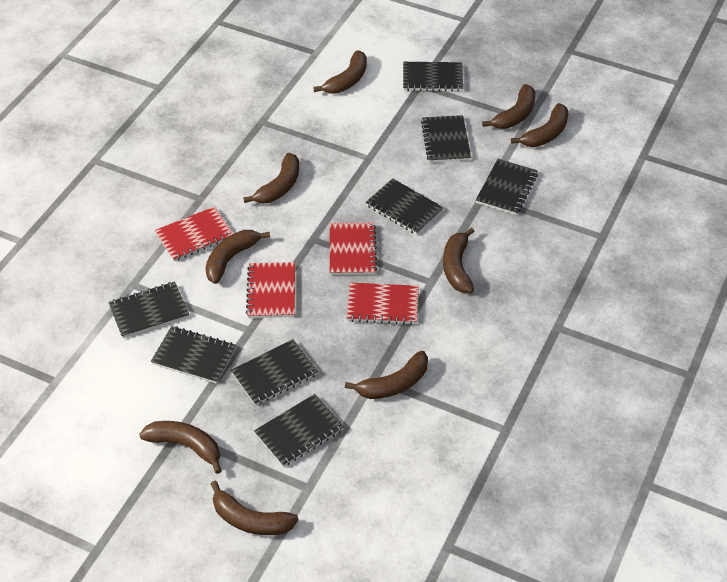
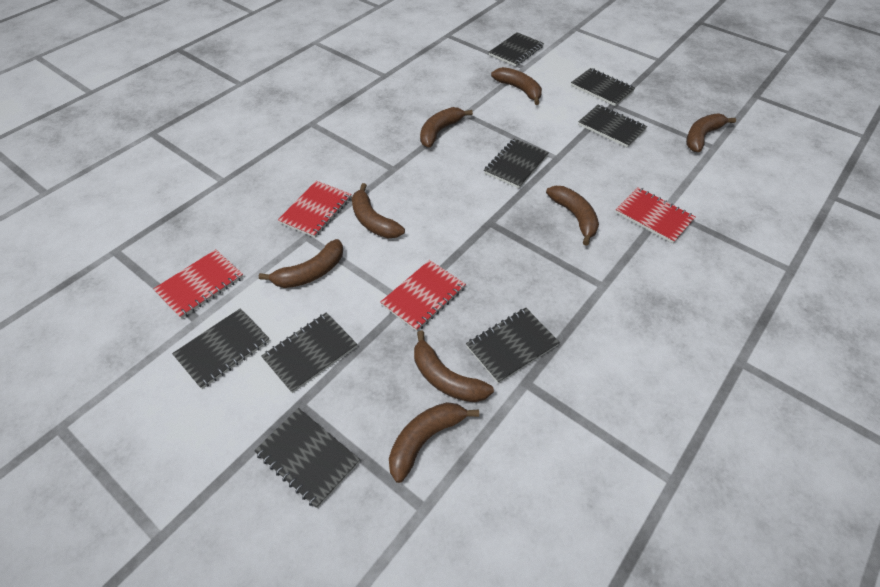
brown banana: [139,421,222,474] [205,230,270,284] [211,481,298,535] [243,153,299,204] [313,50,367,94] [345,351,428,399] [443,227,475,293] [482,84,535,129] [511,103,569,147] = 9 -> [259,239,343,288] [352,183,405,238] [389,402,479,483] [414,331,494,402] [420,107,473,148] [491,67,542,105] [546,186,599,246] [686,113,736,152] = 8

